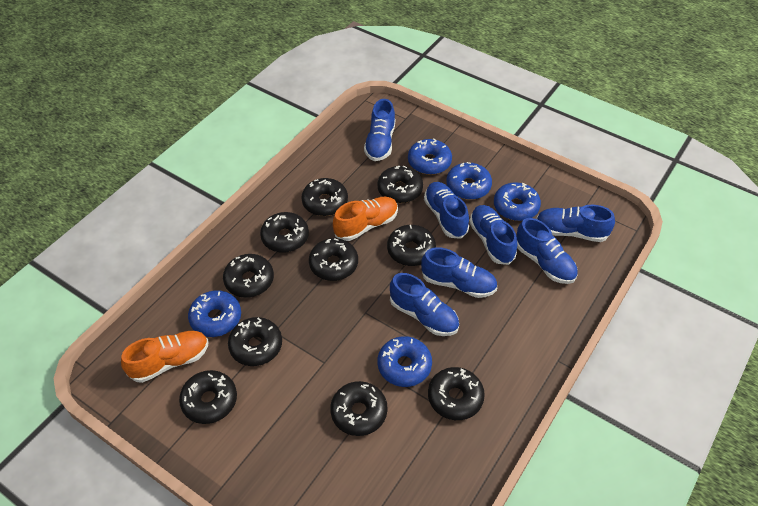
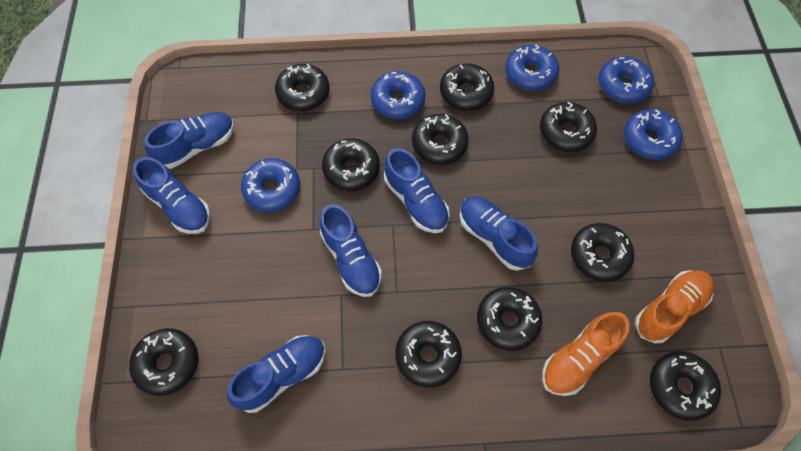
blue shoe: [364,99,395,161] [390,273,459,336] [421,247,497,298] [424,182,469,239] [469,205,517,265] [517,218,578,284] [536,205,615,242] = 7 -> [133,157,211,234] [144,112,234,169] [227,335,326,413] [320,204,382,297] [384,148,450,233] [459,197,538,271] = 6

